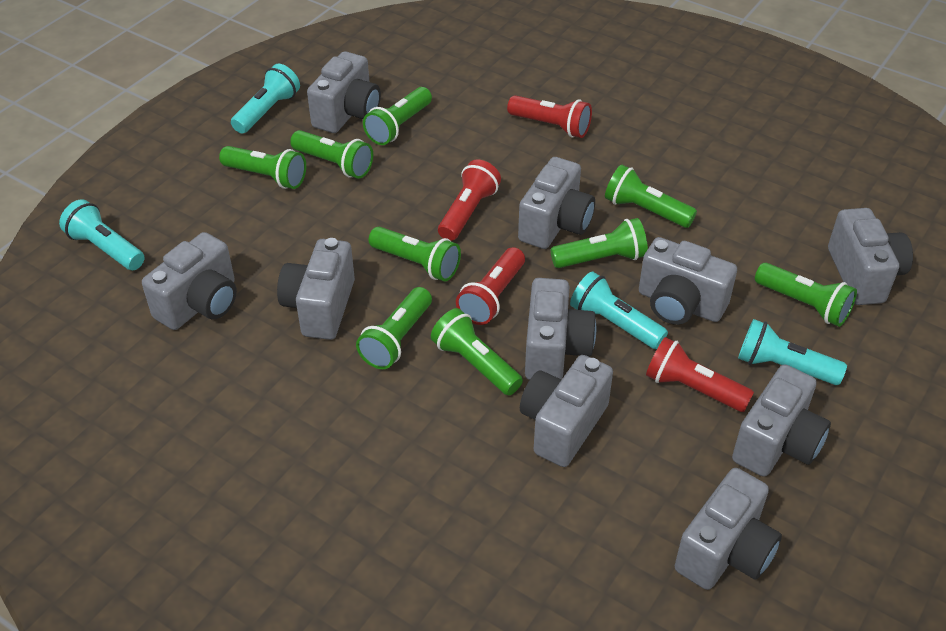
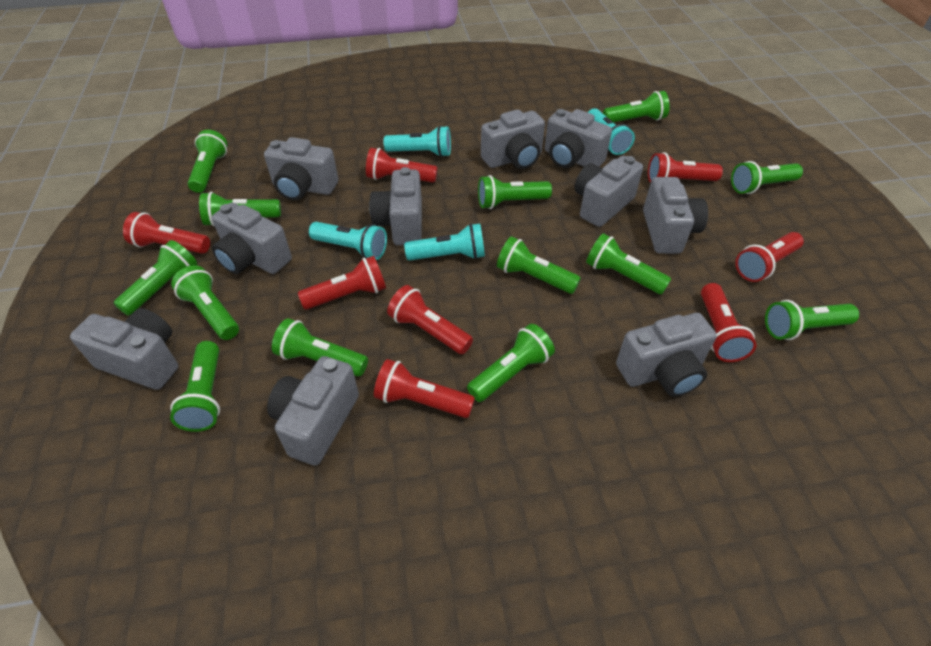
green flashlight: [219,146,306,189] [290,130,373,179] [356,287,432,369] [363,87,432,145] [369,227,461,281] [431,308,523,395] [551,218,648,268] [605,165,697,228] [755,263,857,327] = 9 -> [114,240,197,316] [170,341,220,432] [171,265,239,340] [188,130,228,193] [199,192,281,226] [272,318,368,376] [467,324,555,402] [478,175,552,209] [497,236,581,294] [586,233,671,294] [603,91,670,122] [731,161,803,194] [765,300,859,340] = 13
red flashlight: [438,160,501,241] [456,247,525,325] [507,95,592,138] [646,337,754,412] = 4 -> [123,212,210,254] [298,256,386,310] [366,148,438,183] [374,359,475,418] [387,285,473,354] [648,152,723,183] [701,283,756,362] [735,232,804,282] = 8

